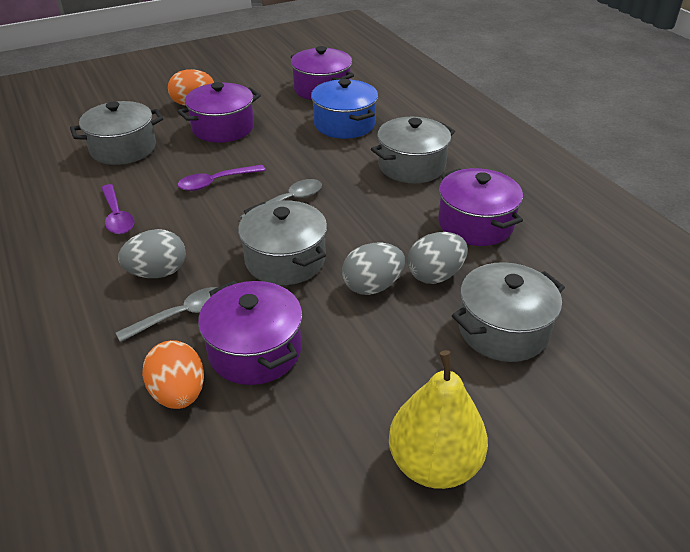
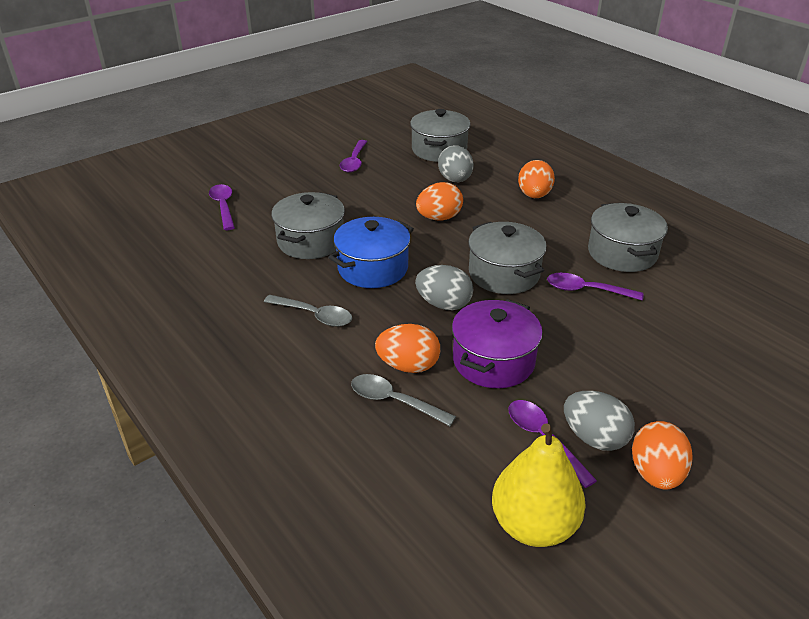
orange egg: [142,340,204,409] [168,69,214,105] = 2 -> [375,324,440,373] [416,182,463,220] [518,160,555,198] [632,421,693,490] = 4
purple pot: [177,82,261,143] [198,281,303,385] [291,46,354,100] [438,168,523,246] = 4 -> [452,299,543,388] = 1
purple spoon: [101,184,134,234] [177,165,266,191] = 2 -> [209,184,235,230] [340,140,367,173] [509,400,597,488] [547,273,644,301] = 4

